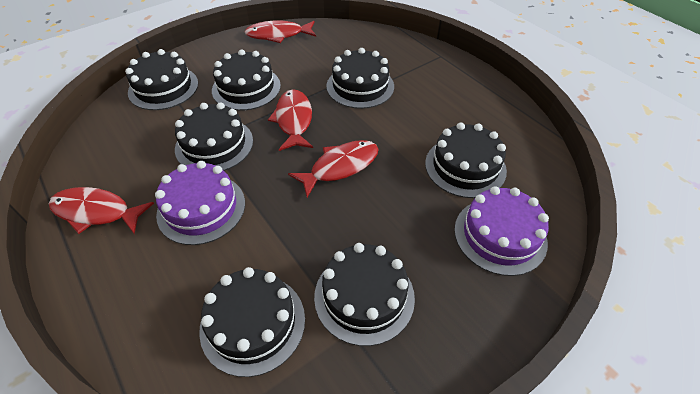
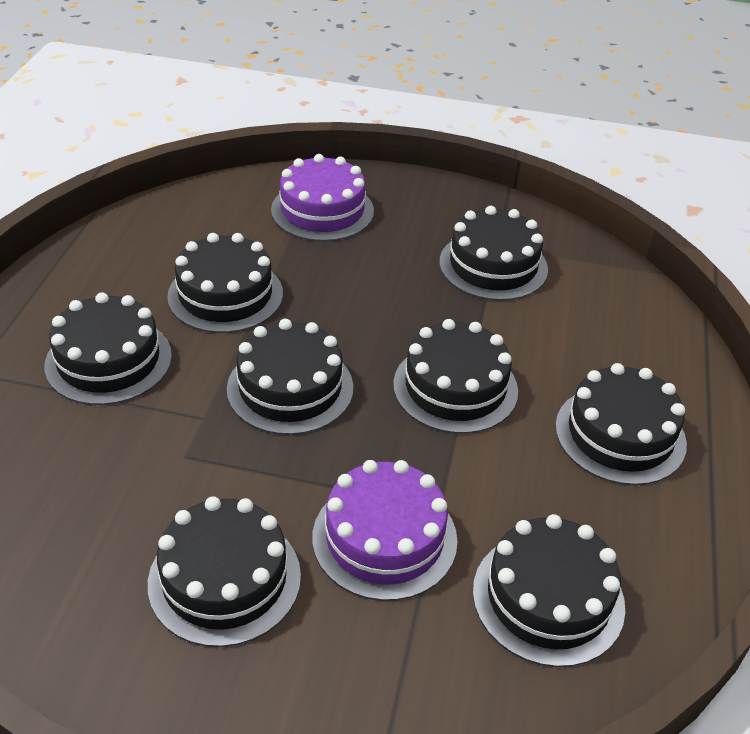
black cake: [125,49,198,110] [175,102,253,171] [199,267,305,377] [212,49,281,111] [314,243,415,346] [326,48,394,109] [425,123,507,198] = 7 -> [44,292,172,405] [148,496,301,647] [167,233,283,333] [227,319,353,435] [393,319,518,434] [439,206,548,301] [473,514,625,667] [555,363,687,485] = 8
red fish: [49,187,154,234] [245,20,316,43] [268,89,313,151] [288,140,379,197] = 4 -> none = 0

